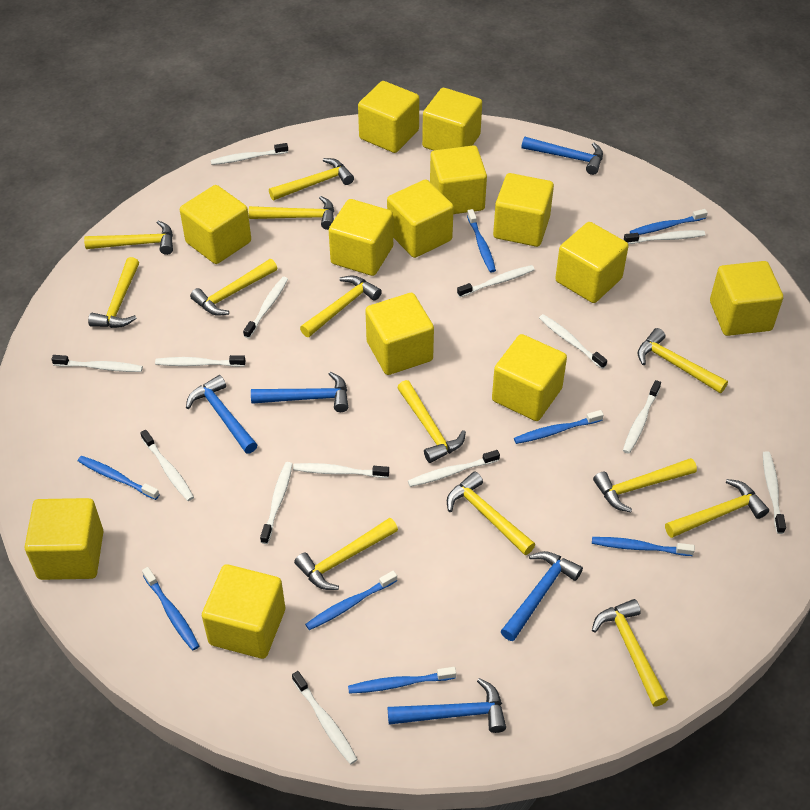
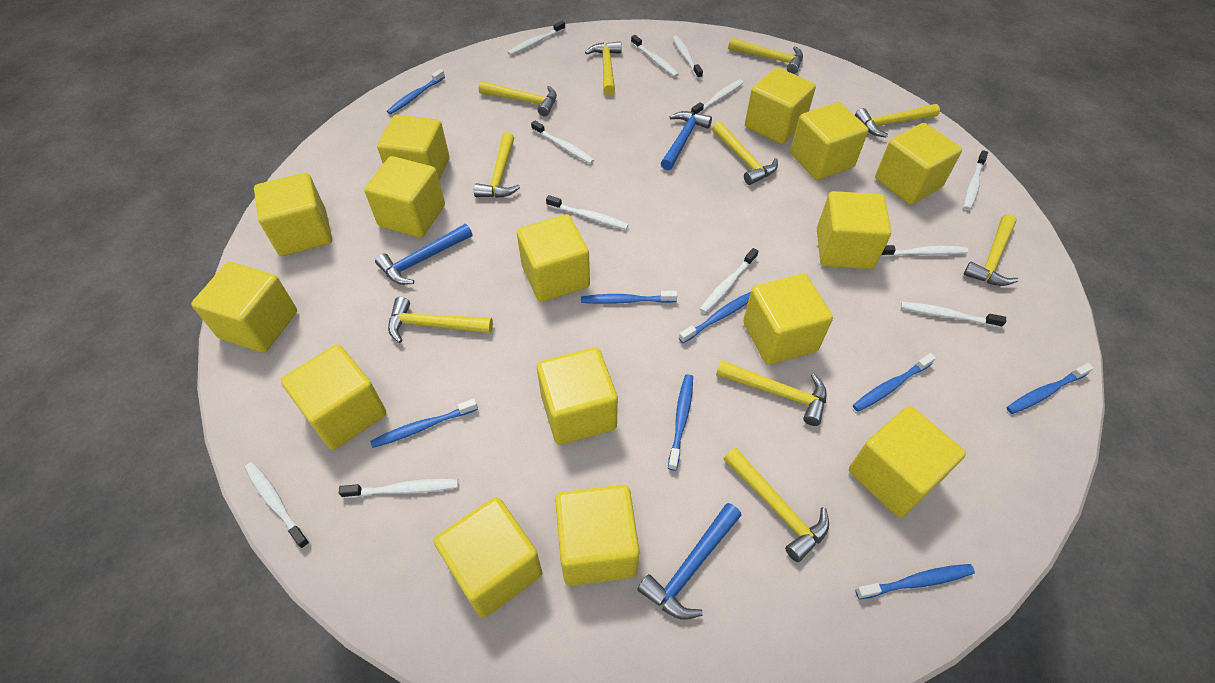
blue hammer: [186,375,257,454] [251,371,348,412] [388,678,506,733] [501,551,583,641] [522,137,603,175] = 5 -> [375,224,472,285] [637,503,741,620] [661,111,712,170] = 3
white toothbrush: [51,355,143,372] [140,430,194,501] [155,355,246,367] [211,143,288,165] [243,277,288,339] [260,462,293,544] [292,671,358,764] [293,463,389,478] [408,450,500,487] [457,265,535,297] [539,314,607,369] [623,380,661,454] [624,230,705,244] [763,451,786,534] = 14 -> [245,462,310,549] [339,479,458,498] [507,21,565,55] [531,120,594,164] [546,195,629,230] [631,35,679,77] [672,35,703,79] [691,80,744,115] [700,248,758,313] [881,245,968,257] [901,302,1006,328] [964,150,988,210] = 12
yellow cube: [25,498,103,580] [180,185,251,264] [202,564,285,659] [329,199,393,276] [358,81,419,153] [365,293,434,375] [387,179,454,258] [422,88,482,151] [430,145,487,214] [492,334,567,421] [493,173,554,247] [555,222,629,303] [710,261,783,336] = 13 -> [191,262,297,353] [254,173,332,256] [281,345,386,450] [364,156,445,238] [377,115,449,180] [434,497,542,618] [517,214,590,302] [537,347,618,445] [555,485,640,586] [743,274,833,365] [745,67,816,144] [790,102,868,180] [817,191,891,269] [849,406,966,518] [875,123,962,205] = 15
yellow hammer: [84,220,173,255] [88,257,139,328] [190,259,277,316] [249,196,334,230] [269,158,354,200] [294,518,398,590] [300,276,382,337] [397,380,466,463] [447,472,535,555] [592,599,668,707] [593,458,697,512] [638,328,728,393] [665,479,769,538] = 13 -> [388,297,493,343] [474,132,520,198] [479,81,557,116] [585,41,622,95] [712,121,778,185] [716,360,827,426] [724,448,829,562] [728,38,803,74] [855,104,940,138] [964,214,1019,286] = 10

